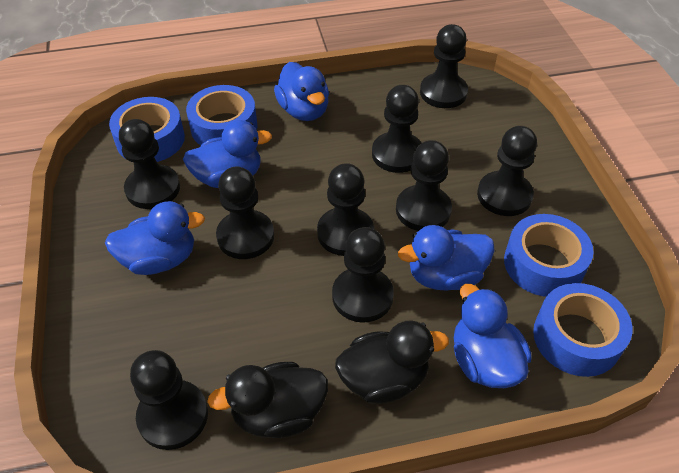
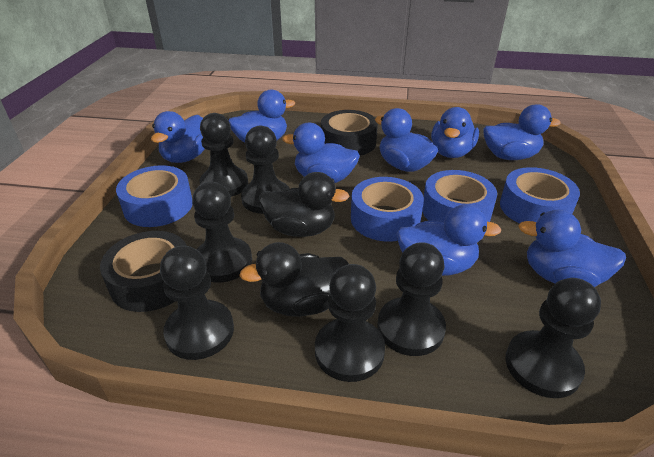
black pawn: [119,119,180,209] [130,350,208,450] [216,167,274,259] [317,163,374,256] [332,227,394,323] [372,85,421,173] [396,140,452,231] [420,24,468,108] [477,126,537,216] = 9 -> [160,246,234,360] [192,182,252,283] [199,113,248,197] [241,126,290,214] [315,264,385,382] [377,242,446,356] [505,278,601,398] = 7
black tape: none = 0 -> [100,231,187,312] [321,110,378,156] = 2
blue duck: [105,201,205,275] [183,120,272,188] [274,62,329,121] [398,225,495,291] [454,284,532,388] = 5 -> [151,111,205,163] [229,90,295,143] [282,123,360,183] [375,108,438,172] [396,204,501,276] [431,107,479,158] [483,104,561,160] [518,210,626,287] = 8

